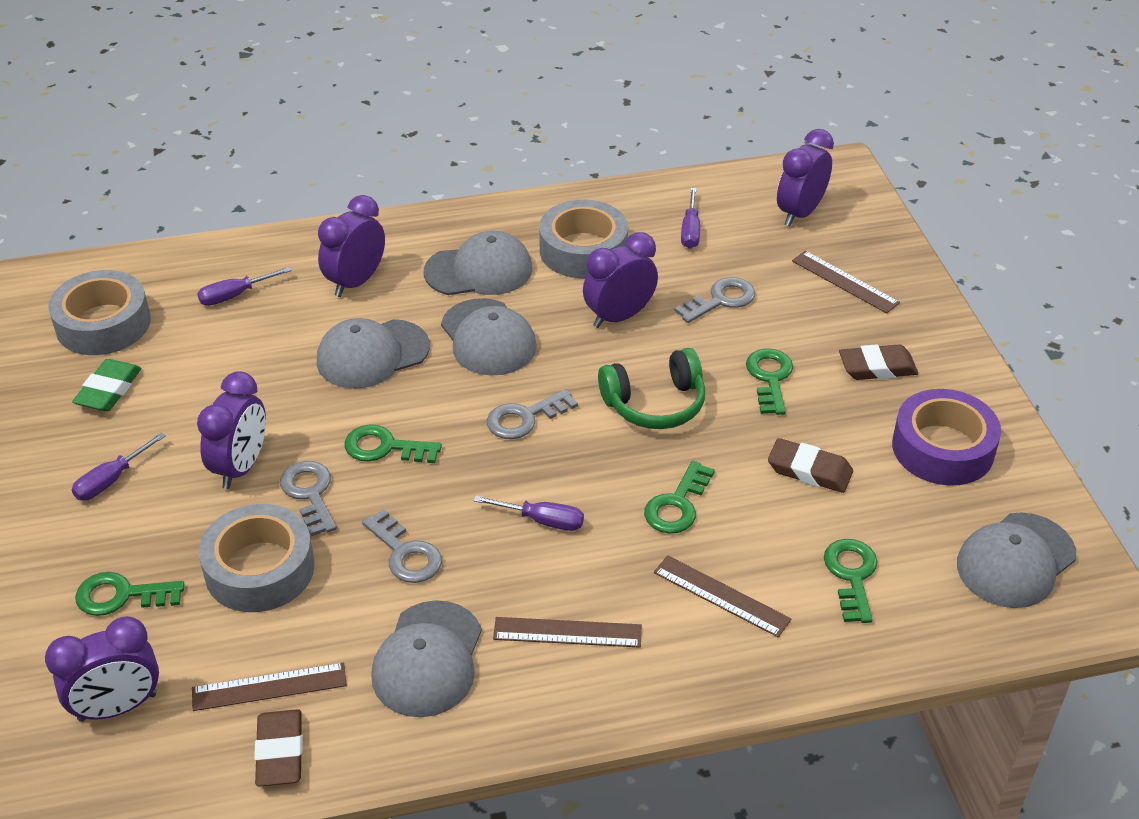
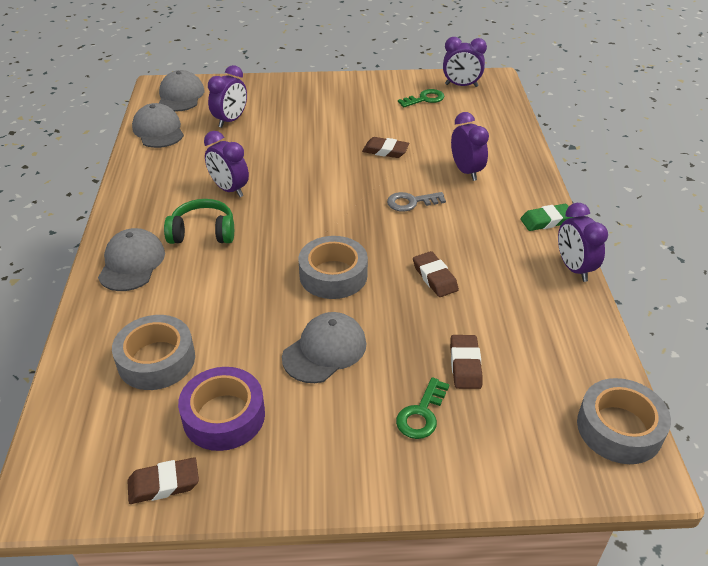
brown eraser: [254,709,303,787] [768,438,853,493] [839,344,918,380] = 3 -> [128,457,199,504] [362,137,409,158] [413,251,459,297] [450,335,483,389] = 4
brown ruler: [192,663,347,711] [493,617,642,648] [654,555,791,637] [792,251,900,313] = 4 -> none = 0
green key: [75,572,184,616] [344,424,442,463] [644,461,715,534] [746,348,793,415] [824,539,878,623] = 5 -> [396,377,450,439] [398,89,445,107] = 2
grey cap: [317,318,430,389] [371,600,482,717] [424,231,532,295] [441,298,537,375] [957,513,1076,608] = 5 -> [98,228,165,291] [132,103,184,148] [159,70,204,112] [282,312,366,383] = 4
grey key: [280,461,337,536] [362,509,442,583] [487,389,578,439] [675,277,755,323] = 4 -> [387,192,446,212] = 1
purple screwdriver: [72,432,166,500] [197,267,292,306] [474,496,584,531] [681,188,700,249] = 4 -> none = 0

